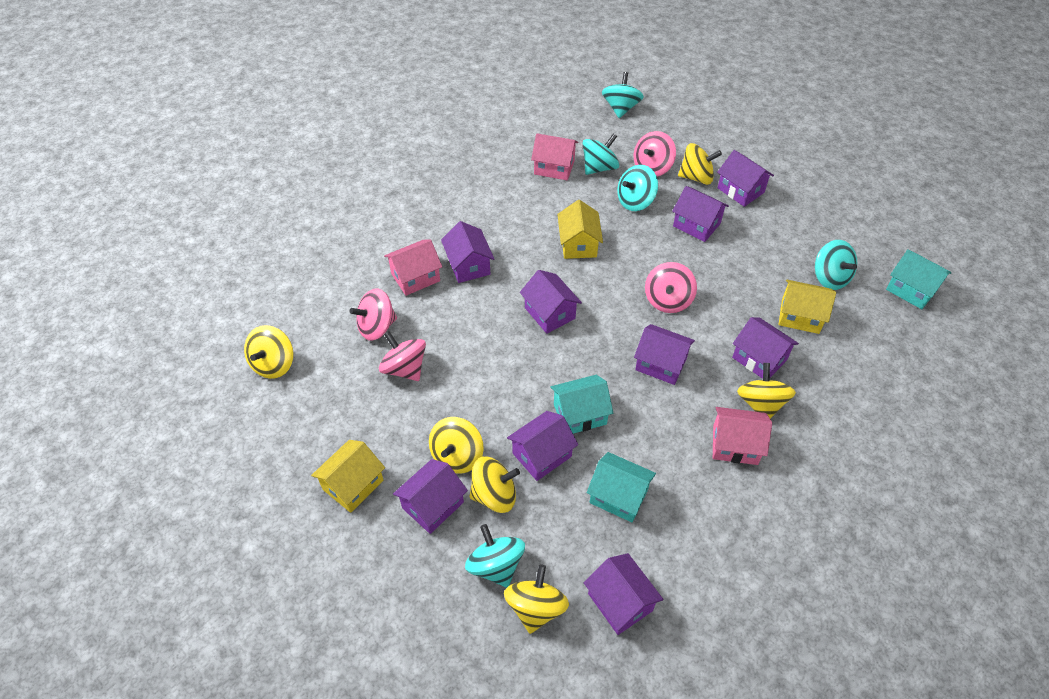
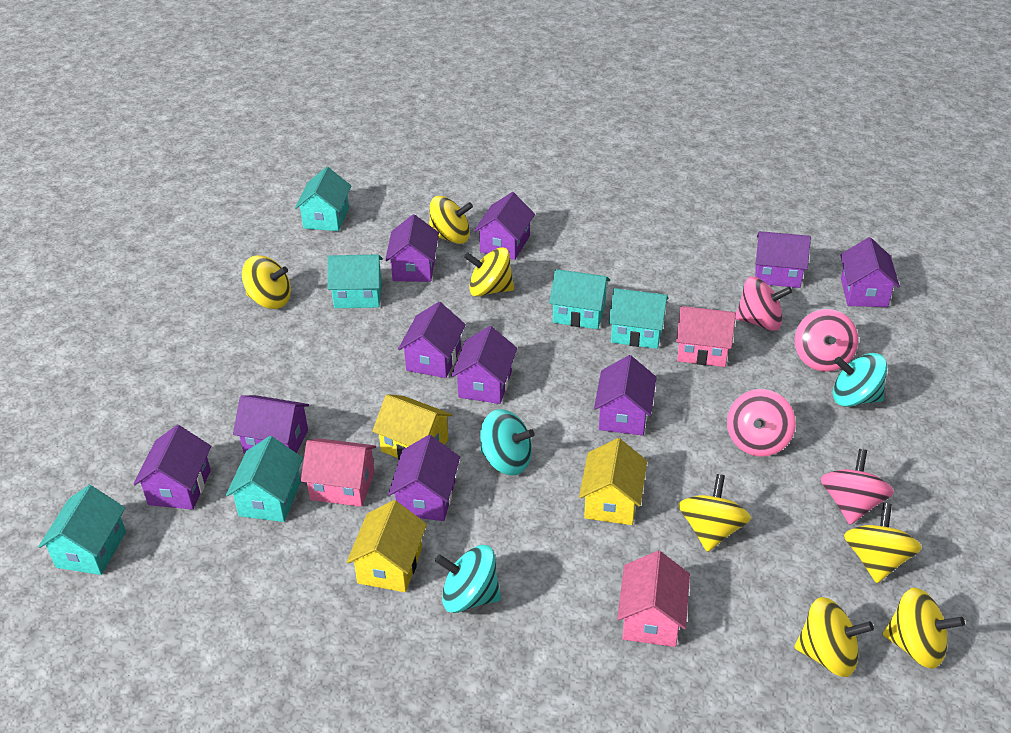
purple house: [393,459,468,534] [441,221,494,283] [507,411,578,481] [520,270,582,334] [584,553,663,635] [634,324,695,385] [672,186,729,242] [717,150,774,207] [732,317,799,379] = 9 -> [134,425,211,510] [233,395,309,454] [385,214,439,282] [388,435,460,521] [398,302,466,378] [451,326,517,404] [474,192,535,260] [594,355,656,435] [755,231,811,288] [840,237,900,307] = 10
turquoise house: [550,375,613,434] [587,452,656,522] [886,249,951,309] = 3 -> [38,485,126,575] [226,436,303,522] [295,167,351,231] [327,254,383,308] [549,269,610,329] [609,288,669,349] = 6
turquoise spinning top: [465,524,525,588] [583,133,619,175] [602,72,644,118] [617,165,658,211] [815,240,857,290] = 5 -> [435,545,501,613] [480,409,534,475] [833,353,887,407] = 3
yellow spinning top: [244,325,294,379] [429,417,484,474] [470,457,520,513] [504,564,569,634] [678,143,722,185] [737,363,796,419] = 6 -> [242,255,291,309] [429,196,473,244] [464,247,514,297] [678,474,751,552] [795,597,874,677] [844,503,922,583] [883,588,965,669] = 7

